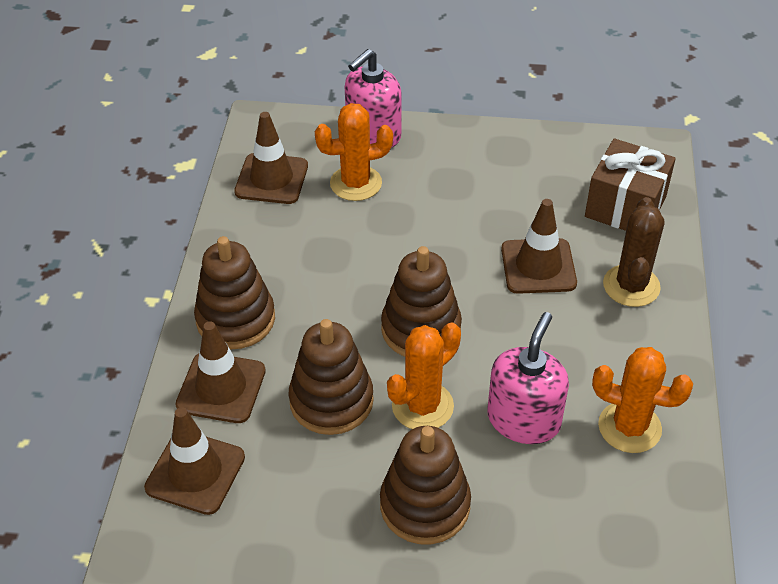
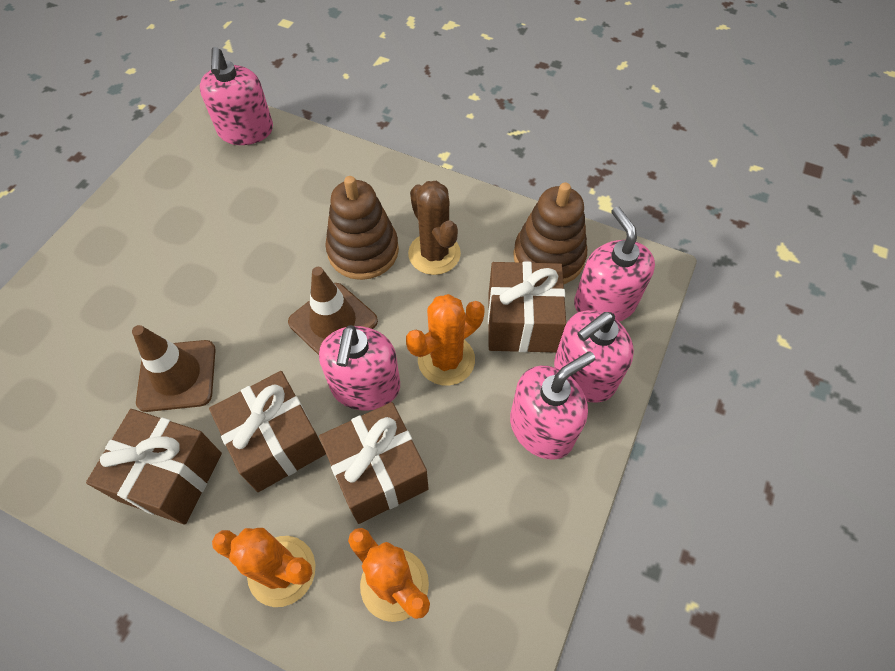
brown gift: [585,138,676,231] = 1 -> [86,409,222,525] [209,371,326,492] [319,402,429,524] [488,261,566,353] = 4
brown stacking toy: [194,236,275,349] [289,319,374,435] [380,426,471,544] [381,246,462,357] = 4 -> [325,176,399,280] [513,182,587,284] = 2
brown traffic cone: [144,407,245,515] [175,321,266,423] [234,112,308,204] [501,199,577,294] = 4 -> [132,325,216,412] [288,267,378,355] = 2
pink soap dispenser: [345,49,402,148] [487,312,569,444] = 2 -> [200,47,273,145] [319,325,400,411] [510,351,595,460] [554,310,634,402] [574,206,655,322] = 5

